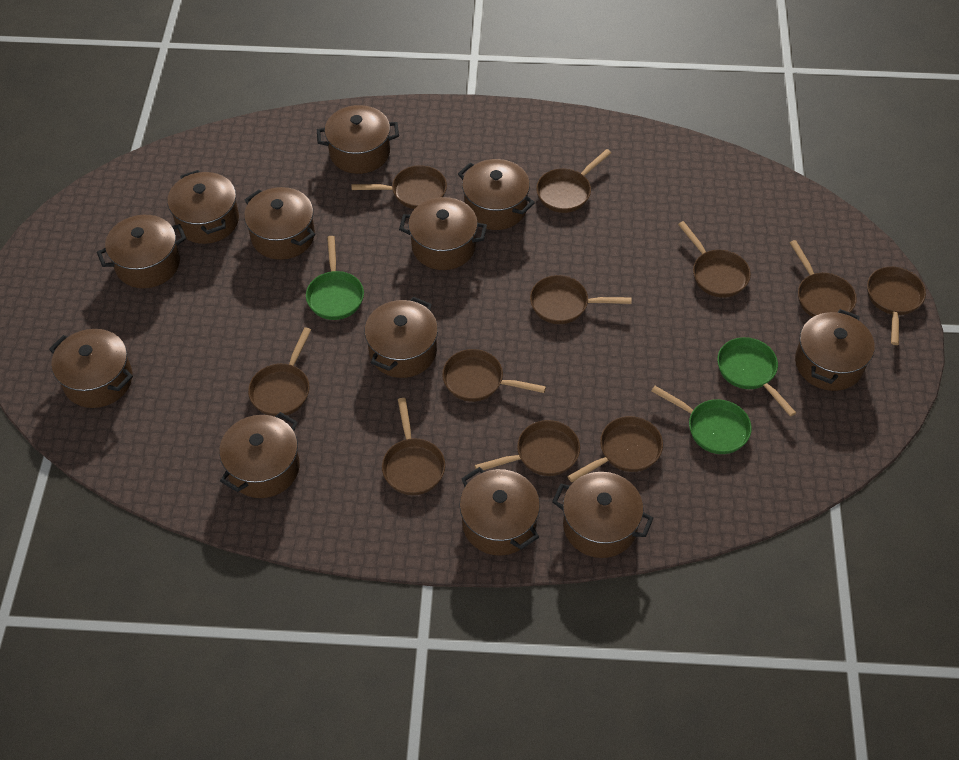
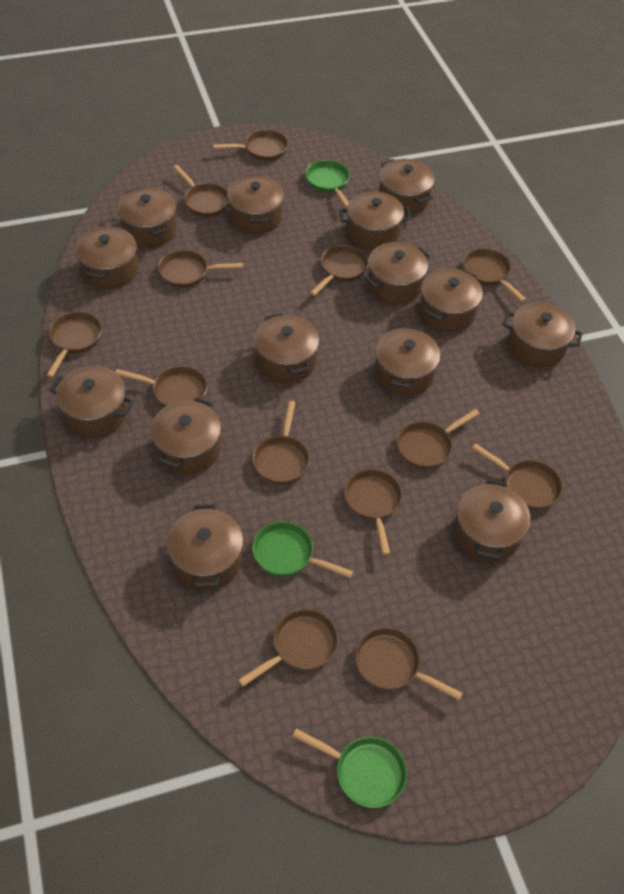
brown pan: [248,327,311,417] [351,165,447,209] [382,398,445,495] [442,349,546,402] [475,420,580,476] [530,275,632,324] [536,149,611,213] [567,416,663,482] [678,221,751,298] [790,240,857,317] [867,267,926,345] = 11 -> [46,312,102,378] [115,366,207,407] [158,250,243,288] [173,165,229,217] [213,130,288,161] [238,609,338,687] [253,401,310,485] [310,245,368,296] [344,469,402,555] [355,627,463,700] [397,409,480,469] [463,248,527,302] [472,443,563,510] = 13
brown pot: [49,329,133,408] [97,215,186,288] [167,170,239,244] [219,412,300,498] [244,187,315,260] [317,105,399,174] [364,297,438,378] [399,197,487,270] [458,159,535,230] [459,467,540,556] [552,472,653,558] [795,309,875,391] = 12 -> [50,366,134,438] [75,225,138,289] [117,187,177,247] [151,397,221,474] [167,504,243,590] [227,175,284,234] [255,313,320,383] [339,191,411,250] [364,242,431,304] [374,325,440,396] [379,159,435,216] [419,268,483,332] [454,479,530,562] [502,302,583,368] = 14

